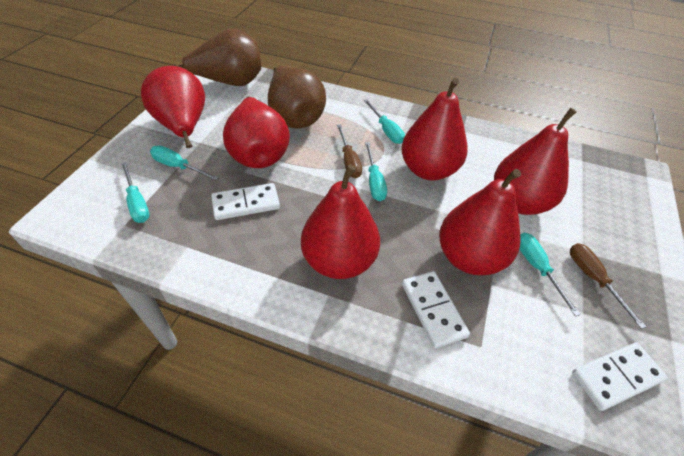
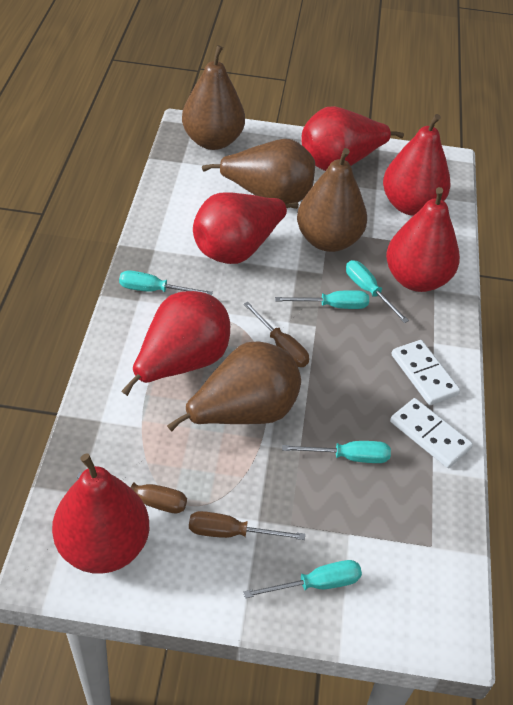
brown pear: [177,29,262,86] [268,66,326,128] = 2 -> [167,341,301,431] [182,45,245,150] [202,139,315,204] [297,148,367,252] = 4
brown screwdriver: [337,125,362,178] [570,243,646,329] = 2 -> [77,472,187,513] [189,511,305,540] [244,302,309,367] = 3
white domino: [211,183,280,220] [402,271,470,348] [572,342,668,411] = 3 -> [390,398,473,468] [391,340,460,405] = 2

